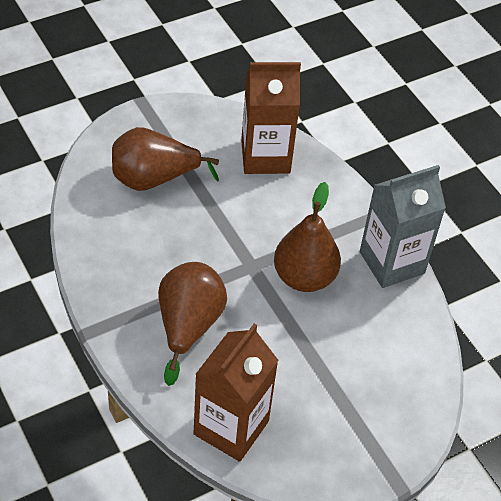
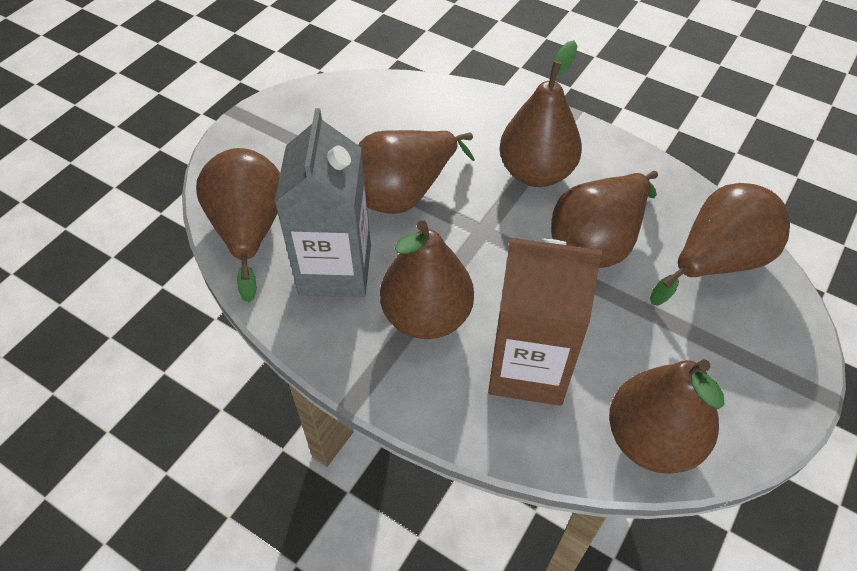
brown carton: [194,324,278,462] [241,62,301,174] = 2 -> [488,238,603,406] = 1
brown pear: [112,127,219,191] [158,262,227,386] [274,182,341,292] = 3 -> [196,148,280,302] [358,130,475,214] [380,220,474,339] [499,40,582,187] [551,171,658,268] [609,359,724,474] [650,183,790,306] = 7

